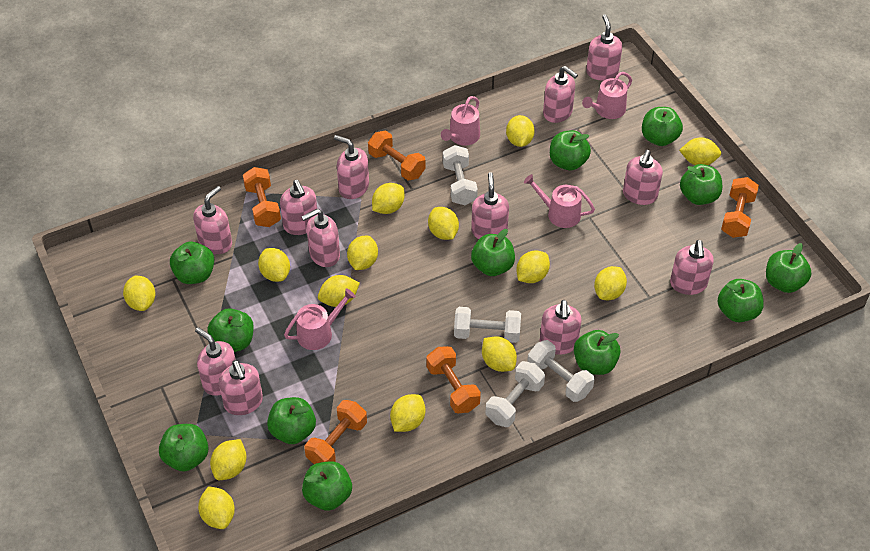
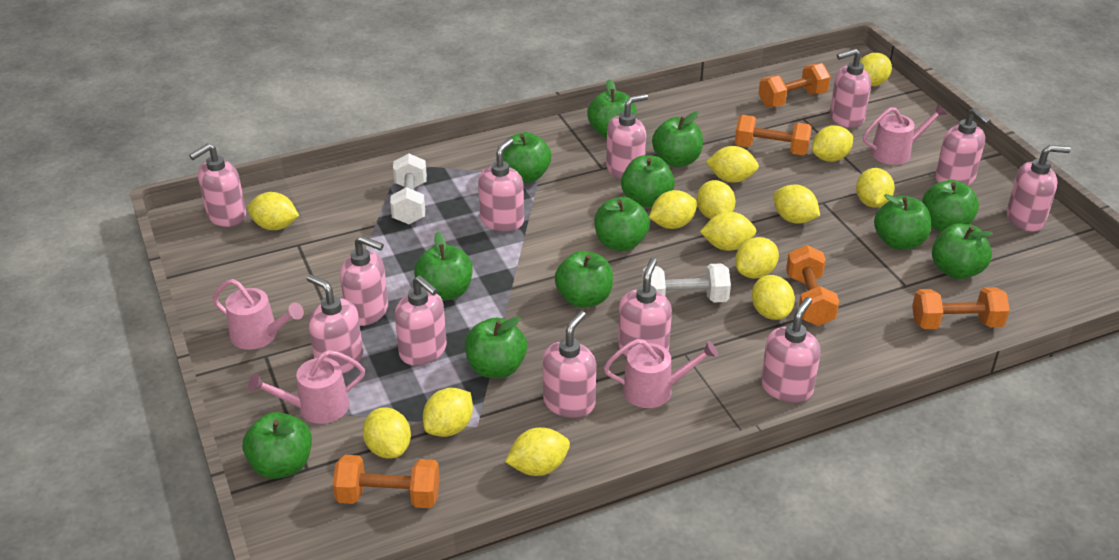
white dumbbell: [443,145,478,205] [454,307,521,343] [486,361,545,427] [527,340,595,402] = 4 -> [390,153,427,224] [642,263,731,302] = 2

